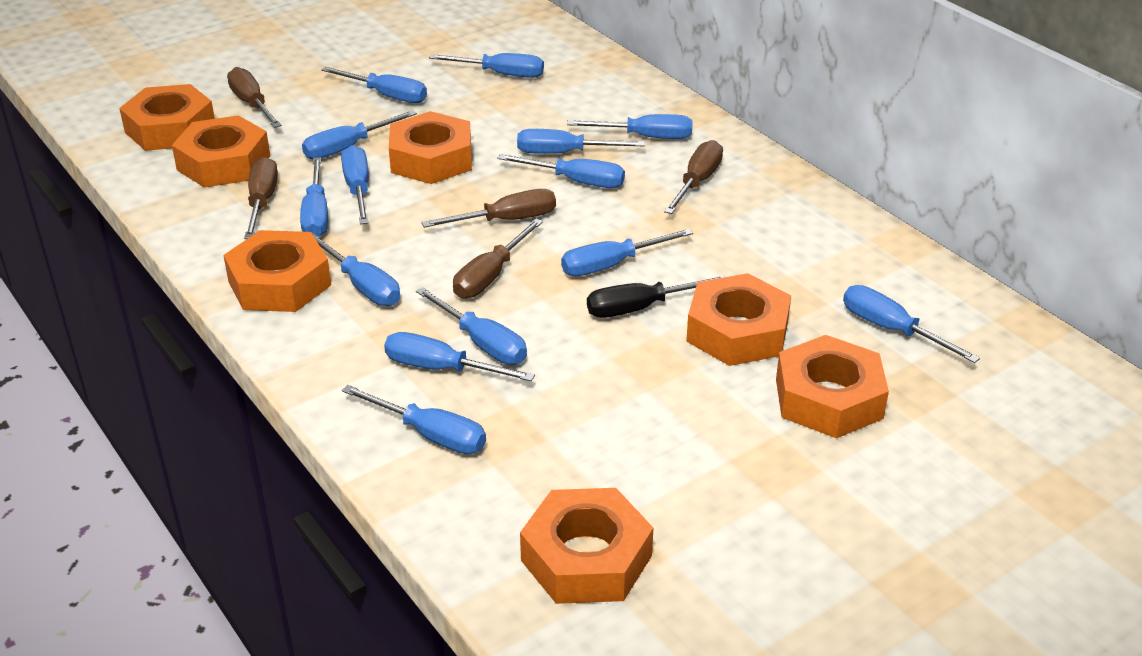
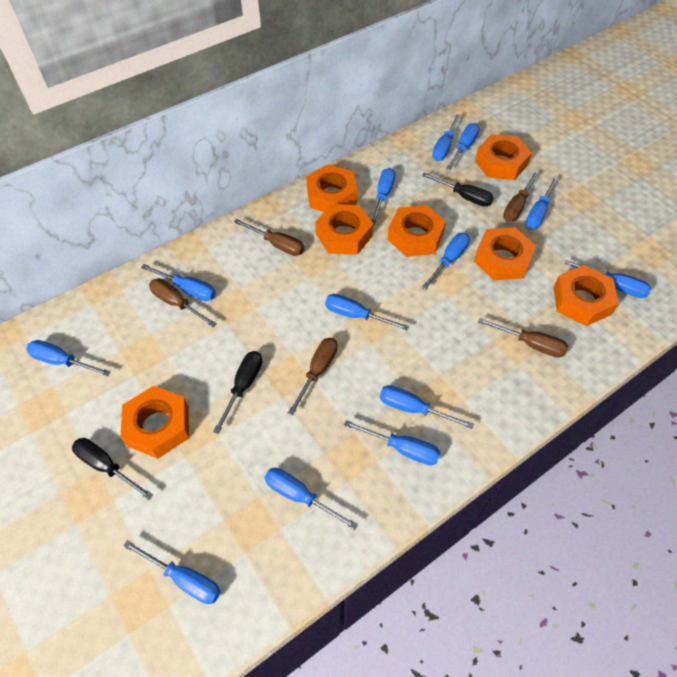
black screwdriver: [587,275,727,318] = 1 -> [72,438,153,500] [213,351,262,434] [422,173,494,207] = 3
blue screwdriver: [300,157,328,237] [302,110,417,159] [312,233,400,306] [321,67,427,103] [341,145,369,224] [342,385,486,454] [384,332,535,381] [416,287,527,365] [429,53,544,78] [497,154,625,188] [517,129,645,154] [561,229,693,276] [567,114,693,139] [843,285,980,363] = 14 -> [26,340,111,376] [123,540,221,604] [141,264,216,301] [264,468,358,530] [325,294,409,331] [344,420,441,465] [371,168,395,225] [380,385,474,429] [422,233,470,289] [432,114,461,161] [446,123,480,170] [525,177,558,229] [565,260,651,298] = 13

